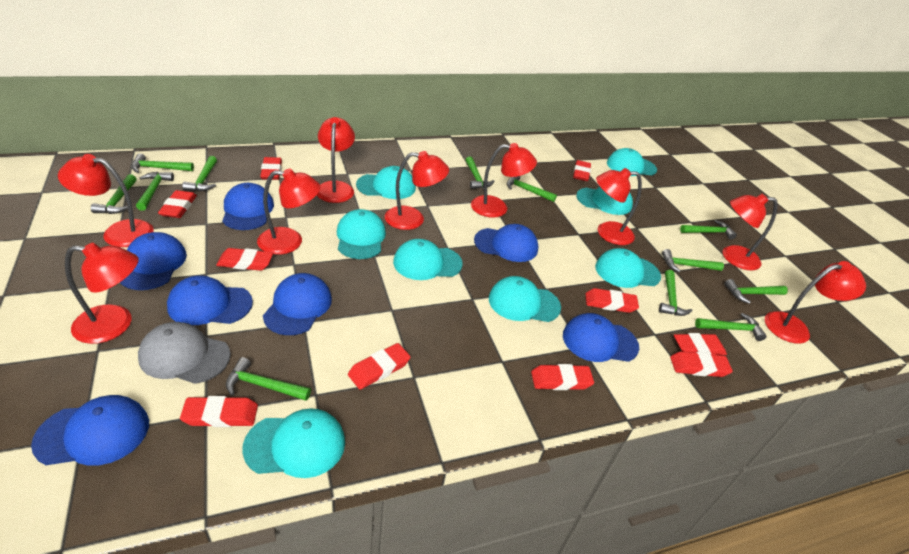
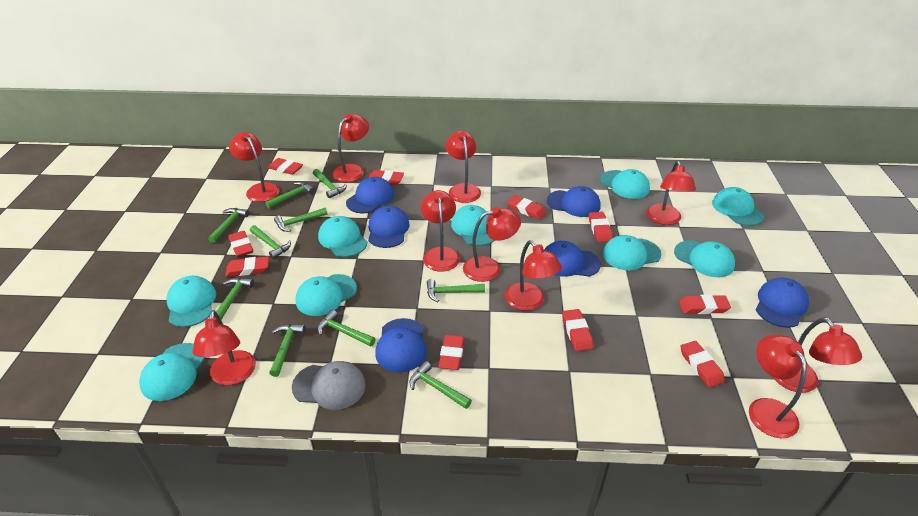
blue cap: [31,395,149,466] [120,232,187,290] [167,275,253,325] [222,183,274,230] [263,273,332,335] [474,224,538,262] [563,313,639,362] = 7 -> [346,177,394,213] [368,206,410,248] [375,318,426,373] [544,241,601,277] [547,186,601,217] [756,278,809,328] = 6
green hammer: [91,174,137,214] [131,153,194,173] [136,172,174,211] [182,156,217,191] [226,357,311,401] [466,156,495,189] [507,176,557,202] [659,270,693,316] [662,249,724,272] [680,220,737,240] [695,313,766,341] [724,279,788,304] = 12 -> [208,208,249,243] [214,278,254,320] [250,225,291,259] [265,182,315,208] [269,324,305,377] [274,208,328,232] [313,169,347,198] [318,310,376,347] [410,361,472,409] [427,279,485,302] = 10
red lamp: [58,154,154,247] [65,243,139,344] [257,168,321,255] [317,117,355,203] [385,151,449,230] [471,143,537,218] [596,168,642,245] [722,194,778,270] [765,261,866,344] = 9 -> [192,310,256,385] [229,132,280,202] [332,114,369,182] [421,190,460,272] [445,131,481,203] [463,207,521,282] [505,240,562,311] [646,161,696,225] [749,334,806,438] [773,317,862,393] = 10
turquoise cap: [242,408,345,478] [337,209,386,259] [356,166,416,199] [393,239,463,280] [489,276,561,322] [576,187,633,215] [595,248,661,288] [607,148,657,176] = 8 -> [139,343,206,401] [166,276,216,327] [295,274,357,316] [318,216,367,257] [451,205,495,246] [600,169,650,199] [603,235,662,270] [674,240,735,277] [712,187,764,226] = 9

